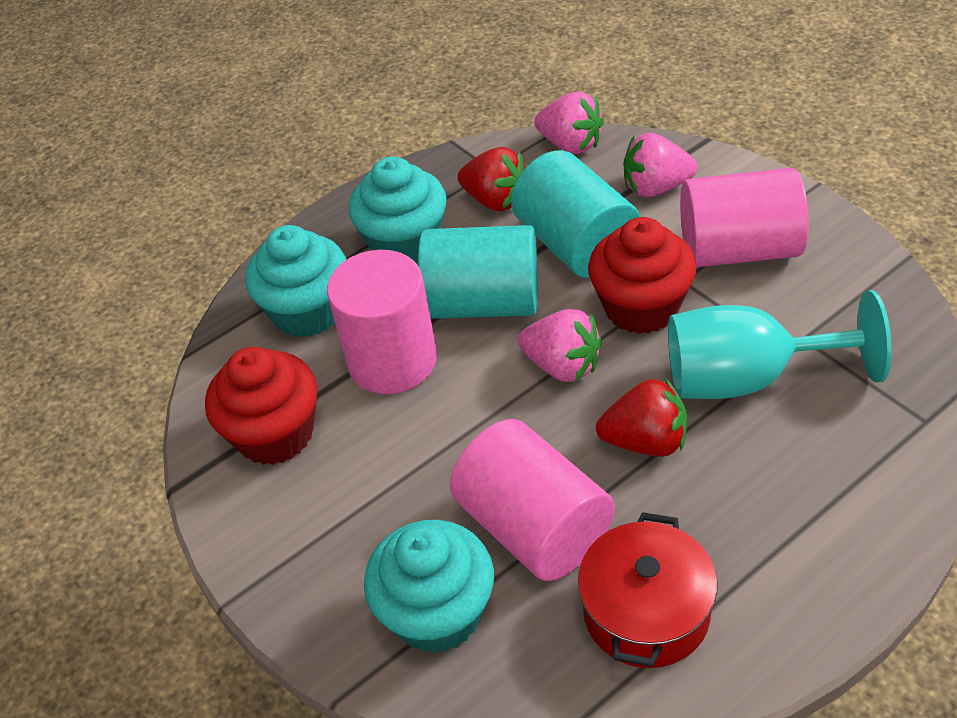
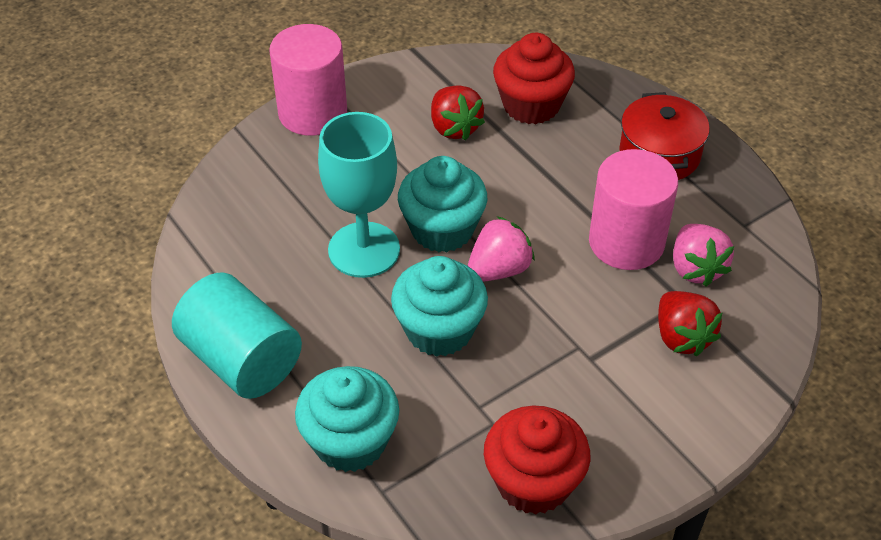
pink cylinder: [327,250,437,394] [450,419,615,581] [680,168,808,267] = 3 -> [269,24,347,136] [589,149,678,270] = 2
pink strawberry: [518,309,602,382] [534,92,604,154] [623,133,698,198] = 3 -> [468,216,535,282] [673,224,734,286] = 2
turquoise cylinder: [418,225,538,319] [511,150,640,278] = 2 -> [172,273,302,399] = 1

